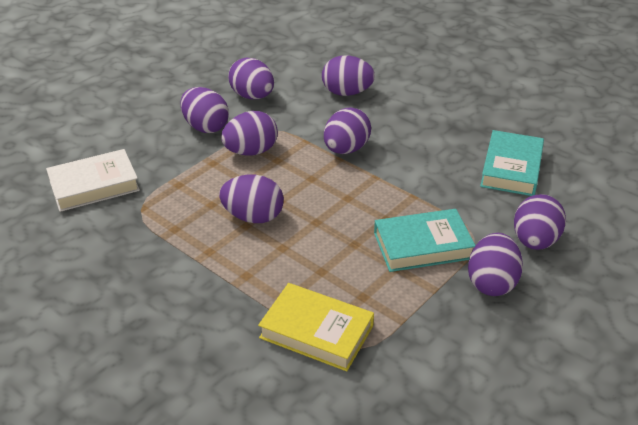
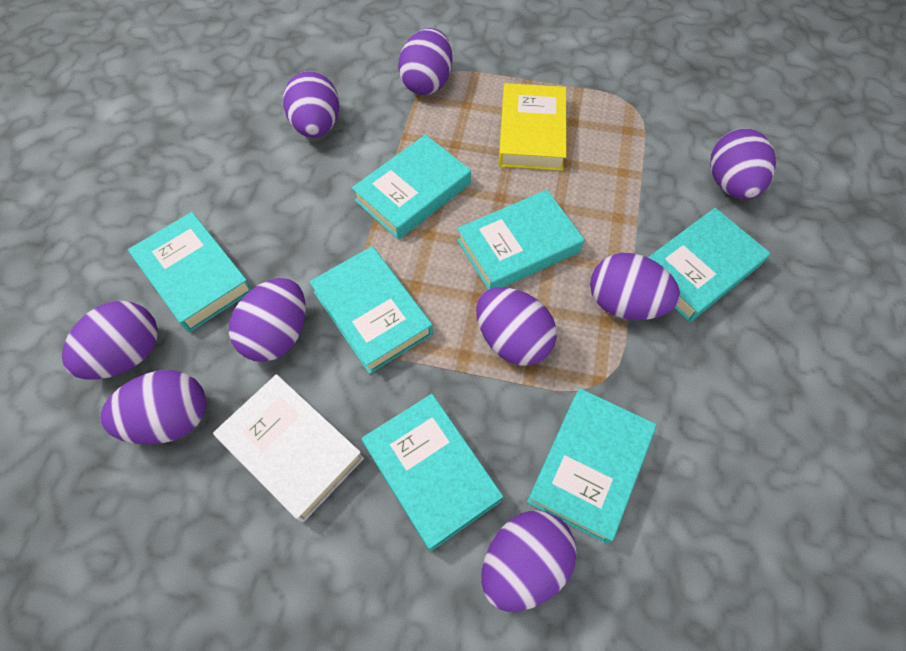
purple egg: [180,87,229,133] [219,175,284,223] [221,111,278,156] [228,58,274,99] [322,55,375,96] [324,107,371,154] [468,233,523,296] [514,194,566,250] = 8 -> [62,301,158,380] [100,370,206,445] [229,278,306,362] [283,71,340,138] [398,28,452,95] [476,287,557,366] [481,510,577,612] [590,253,680,320] [710,128,776,199] = 9
turquoise book: [374,209,476,272] [480,130,544,196] = 2 -> [128,212,252,332] [309,246,433,374] [352,135,471,240] [362,394,503,551] [457,190,584,290] [527,388,657,544] [648,208,770,322] = 7

